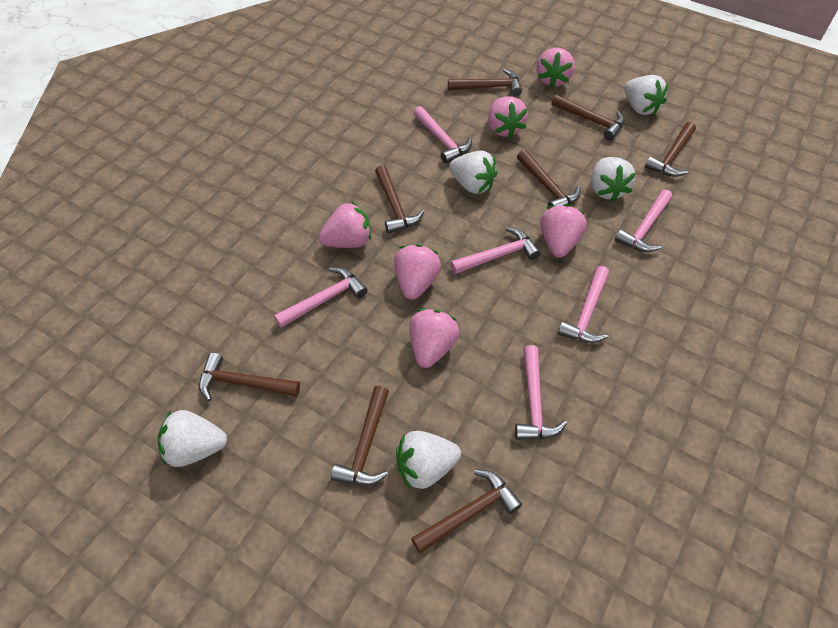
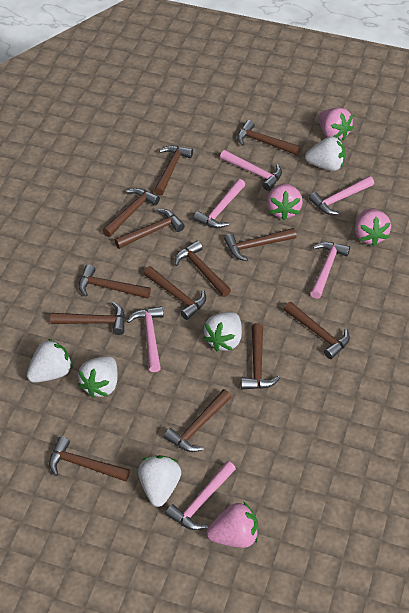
brown hammer: [199,353,300,401] [331,386,389,486] [375,165,424,234] [411,469,522,553] [448,68,522,96] [517,150,580,207] [551,95,624,140] [645,122,696,177] = 8 -> [49,436,130,482] [50,302,125,335] [79,265,151,299] [102,188,160,237] [114,209,185,249] [144,266,206,320] [154,146,193,196] [164,389,231,452] [175,241,231,297] [224,228,297,261] [237,120,301,155] [241,323,280,389] [284,302,350,359] = 13
pink strawberry: [318,202,371,248] [394,244,441,300] [409,309,459,368] [488,97,528,138] [537,48,575,88] [540,204,586,258] = 6 -> [207,501,258,548] [267,183,303,220] [318,108,354,141] [355,209,391,246] = 4

